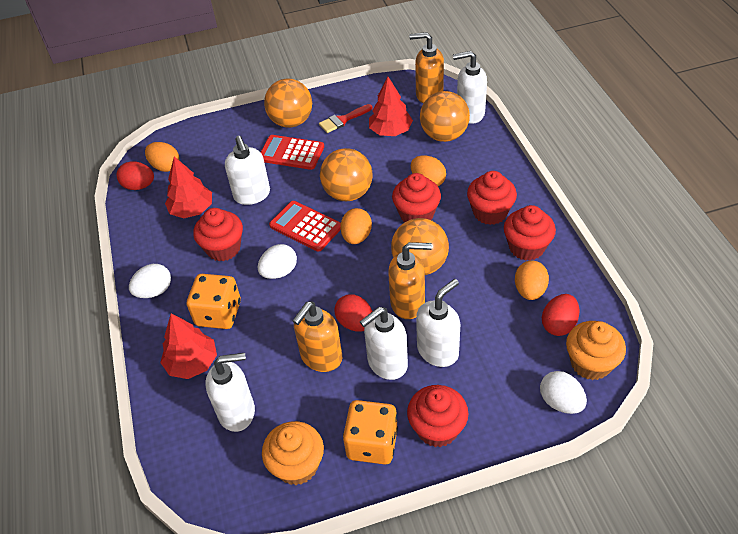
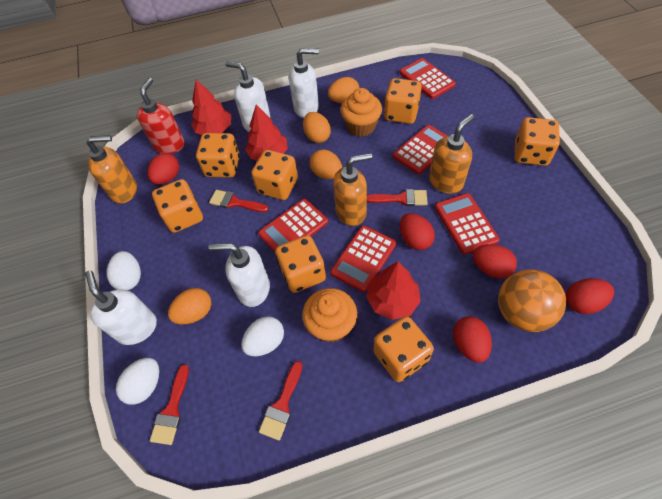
orange ball: [264,78,312,128] [320,148,373,201] [391,218,449,275] [420,91,470,142] = 4 -> [498,269,566,332] = 1
orange dice: [187,274,241,329] [343,400,398,465] = 2 -> [152,179,203,233] [196,133,240,178] [251,150,298,200] [275,235,326,293] [373,316,434,382] [384,78,422,124] [515,117,560,166] = 7
red brush: [319,104,372,133] = 1 -> [150,364,189,445] [209,190,268,212] [259,361,303,441] [367,189,428,206] = 4
red calculator: [261,135,324,170] [269,201,341,252] = 2 -> [258,199,328,252] [330,226,396,292] [393,125,449,174] [400,58,456,99] [435,193,500,255] = 5
red cupcake: [193,208,243,261] [392,173,441,222] [407,385,468,447] [467,171,517,225] [504,205,556,261] = 5 -> none = 0
red egg: [117,162,154,190] [334,294,372,331] [542,294,579,336] = 3 -> [147,153,179,185] [400,213,435,250] [453,316,492,363] [473,244,517,279] [566,278,614,314] = 5
red soap dispenser: none = 0 -> [137,78,185,154] = 1
white soap dispenser: [206,353,255,432] [225,136,270,205] [360,307,408,380] [416,279,460,367] [453,51,487,124] = 5 -> [85,270,157,345] [208,243,270,307] [225,61,270,132] [289,48,319,118] = 4

